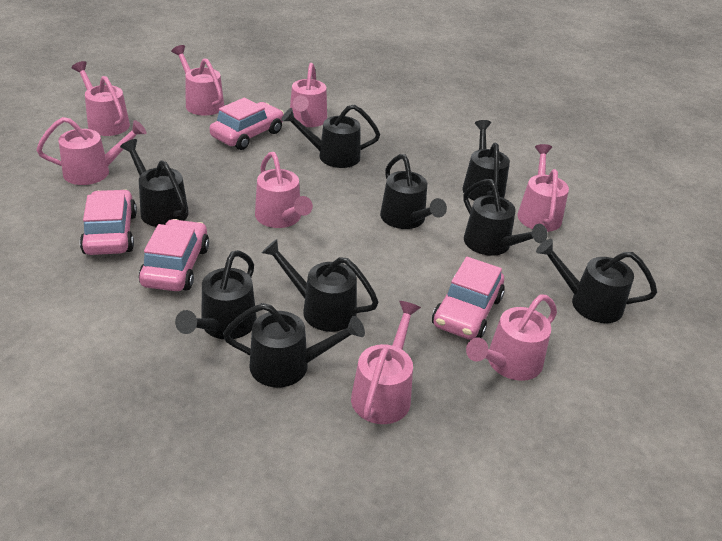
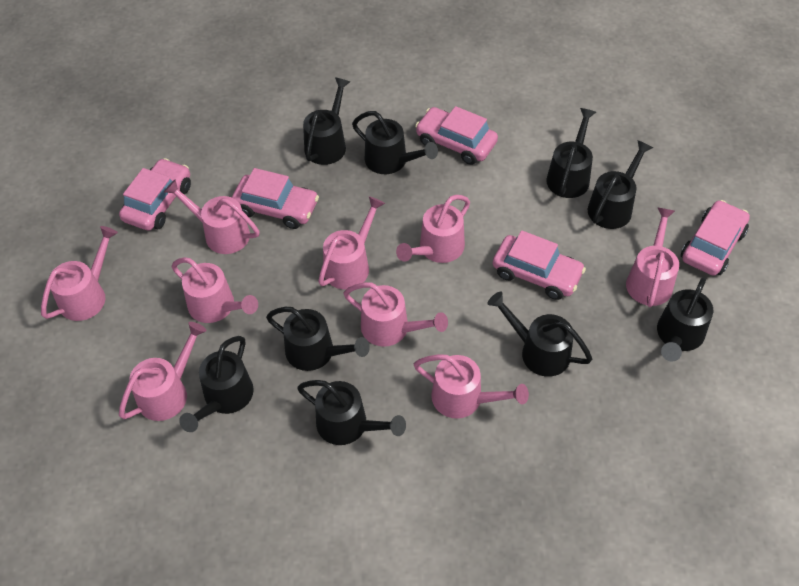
pink car: [80,189,137,255] [139,219,209,291] [209,97,284,150] [432,257,505,340] = 4 -> [119,158,191,231] [232,168,319,229] [415,106,498,165] [493,230,586,300] [681,200,750,276] = 5
pink watering can: [36,117,147,185] [72,61,130,136] [171,45,224,116] [255,152,313,228] [290,63,327,127] [351,301,421,424] [466,294,557,381] [518,144,569,232] = 8 -> [41,226,118,321] [119,322,207,421] [164,179,260,254] [172,257,258,323] [318,196,385,289] [344,282,448,347] [396,195,470,263] [414,354,529,419] [626,207,679,307] = 9

